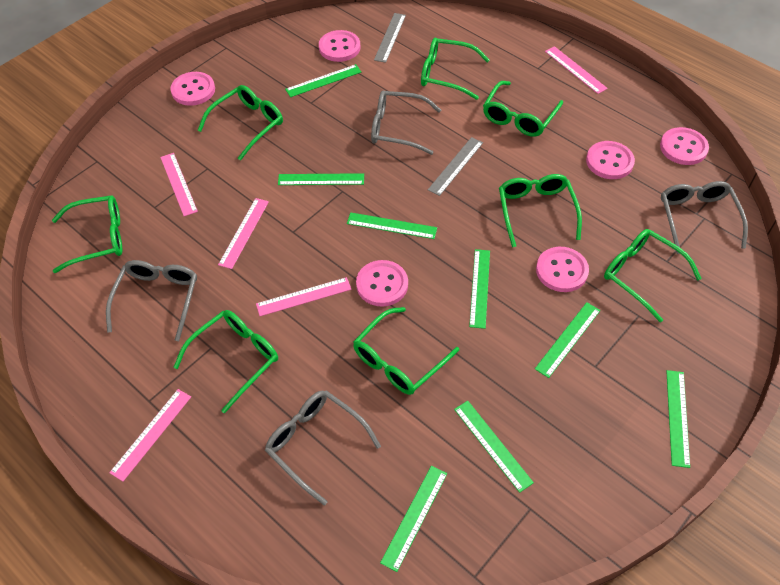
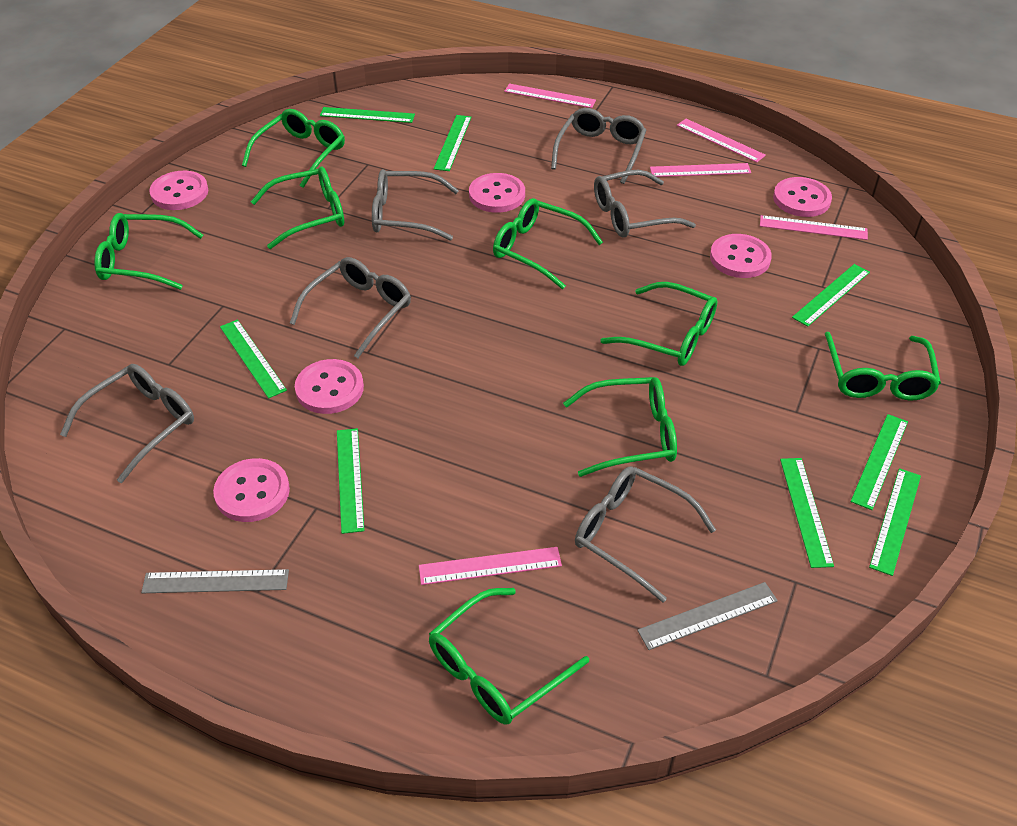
grey glasses: [106,260,197,341] [265,390,381,506] [371,91,441,155] [661,181,748,254] = 4 -> [60,364,194,483] [290,257,411,358] [372,169,459,241] [551,108,646,184] [575,466,716,603] [594,170,696,238] = 6

